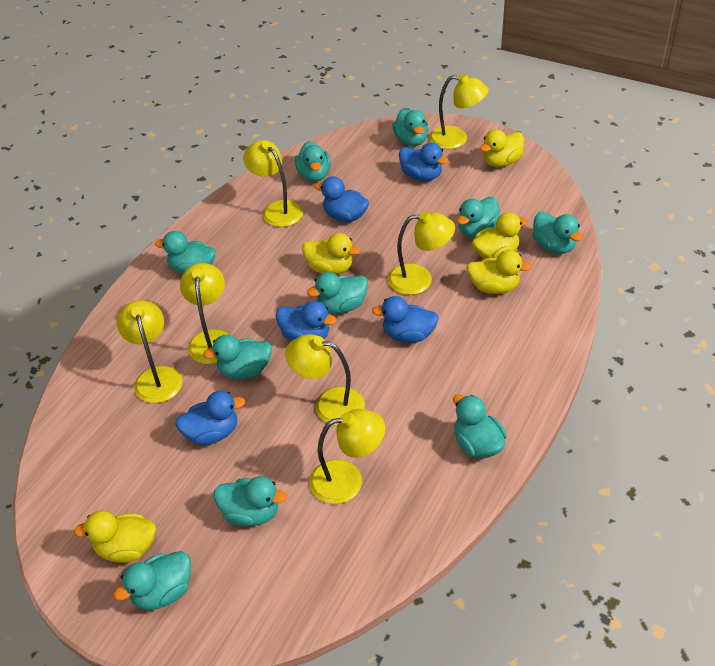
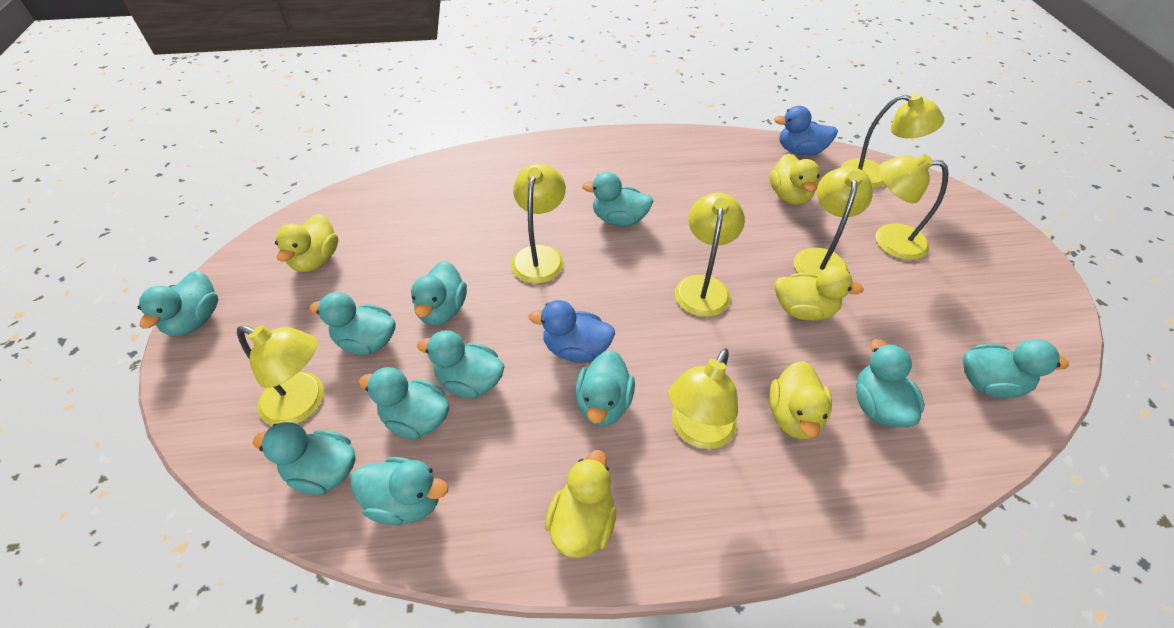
blue duck: [175,391,245,445] [276,301,337,341] [314,176,369,222] [372,296,439,343] [399,143,449,181] = 5 -> [529,300,615,363] [774,106,838,156] = 2
turquoise duck: [113,551,191,610] [155,231,216,274] [203,335,272,379] [214,476,287,526] [295,141,331,182] [307,272,368,314] [392,108,428,146] [453,394,507,458] [457,197,500,238] [532,212,582,254] = 10 -> [138,271,218,336] [253,422,356,495] [309,292,395,355] [350,457,448,525] [359,367,449,439] [411,261,467,325] [417,330,505,398] [575,350,635,426] [582,172,653,226] [856,339,925,427] [963,339,1069,398] = 11

